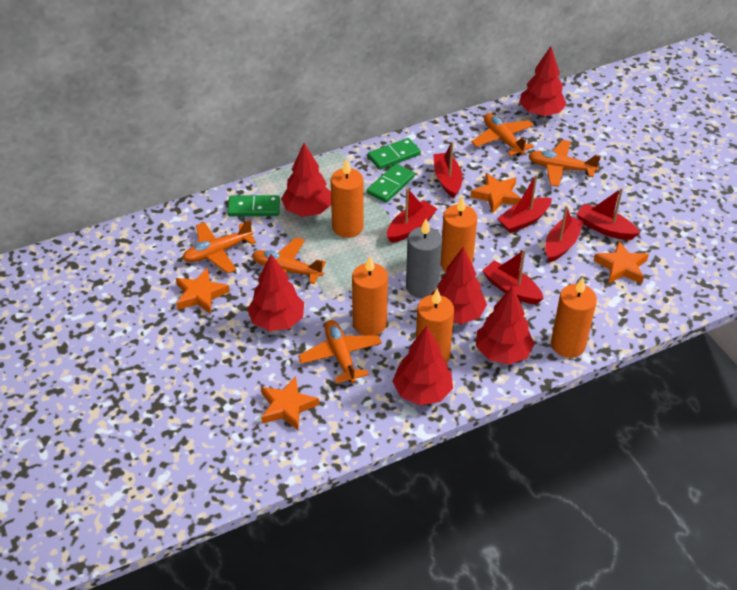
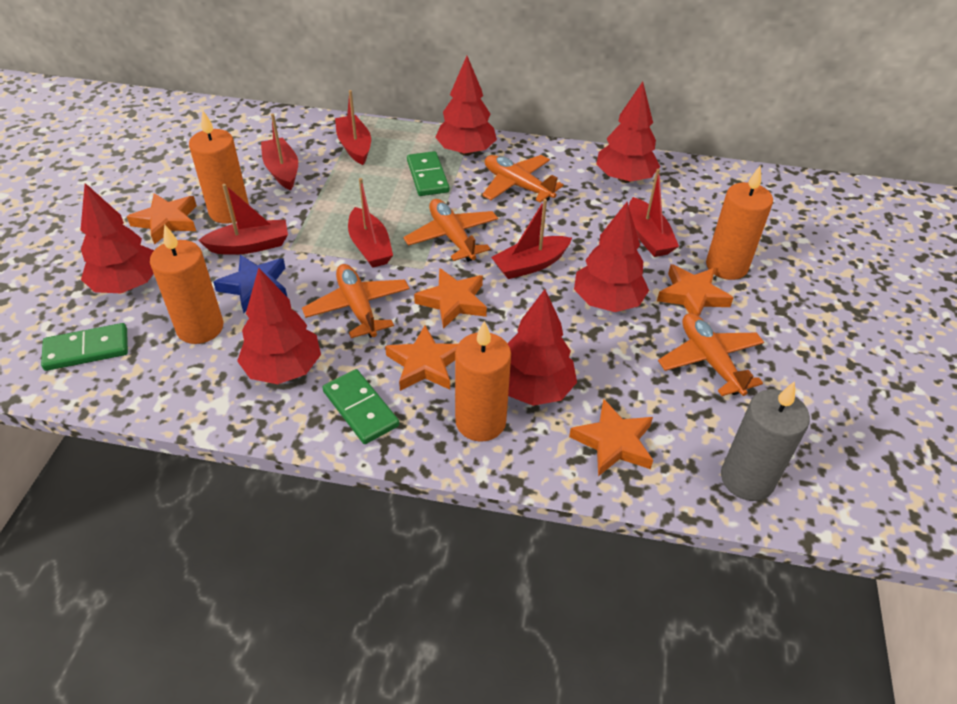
blue star: none = 0 -> [213,255,288,313] = 1
orange candle: [331,158,364,238] [352,256,388,335] [416,289,454,363] [441,196,477,272] [551,277,597,358] = 5 -> [150,224,223,344] [189,110,249,224] [455,321,511,442] [706,165,773,280] = 4
orange plane: [183,219,256,273] [252,237,326,284] [298,320,382,383] [471,113,534,156] [528,140,601,187] = 5 -> [302,264,410,338] [403,199,498,262] [482,155,564,203] [658,313,764,396] = 4
orange star: [176,268,230,314] [261,376,319,430] [471,173,521,213] [594,241,649,284] = 4 -> [127,193,197,245] [385,326,458,391] [414,268,487,329] [569,399,653,476] [657,264,733,316] = 5

